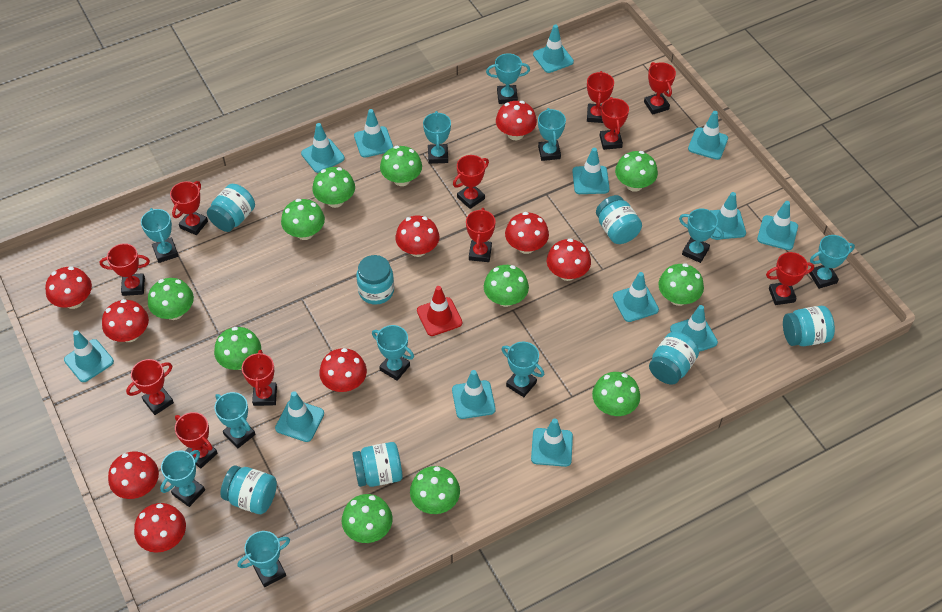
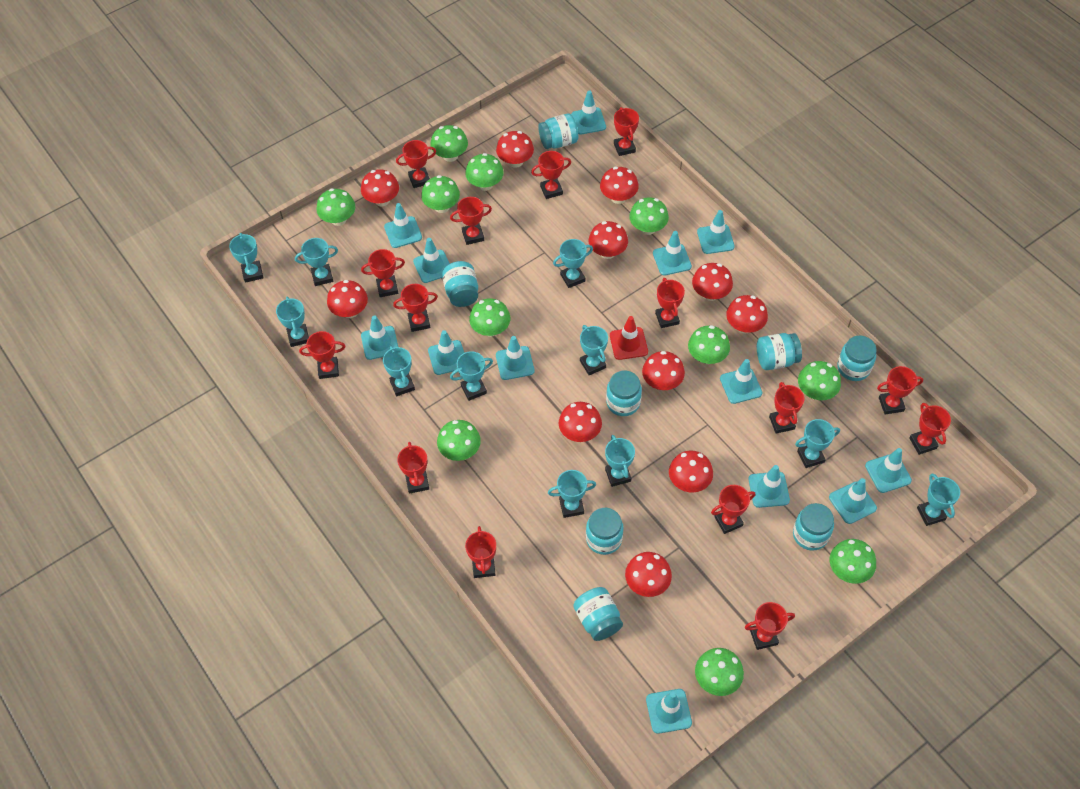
red mushroom: [45,267,92,309] [102,299,149,342] [108,451,159,499] [134,503,186,553] [319,348,367,392] [396,216,439,257] [496,101,537,140] [505,212,549,254] [547,238,591,281] = 9 -> [327,280,368,318] [361,169,399,206] [496,131,534,168] [559,402,602,442] [589,221,628,259] [600,167,639,204] [625,552,672,597] [642,351,685,390] [669,450,713,493] [692,263,733,301] [726,295,768,333] = 11
red trophy: [100,243,150,296] [126,359,174,415] [170,181,208,235] [175,412,218,469] [242,350,277,406] [453,155,489,209] [466,208,495,262] [587,71,614,123] [600,97,629,150] [644,62,676,115] [766,252,814,305] = 11 -> [299,331,346,379] [361,249,405,297] [393,284,438,332] [396,140,436,188] [397,442,429,494] [450,197,492,245] [465,526,496,578] [531,151,571,199] [614,107,639,156] [655,278,685,328] [711,485,755,534] [745,602,795,650] [769,382,804,434] [877,366,923,415] [909,403,951,455] = 15
turquoise jar: [207,184,255,232] [221,466,277,514] [352,442,403,487] [356,255,394,305] [596,195,642,244] [649,332,699,385] [783,306,835,346] = 7 -> [442,261,478,307] [538,113,578,149] [573,587,623,641] [586,508,623,555] [606,371,642,416] [757,333,802,370] [793,503,834,551] [837,336,877,381] = 8

